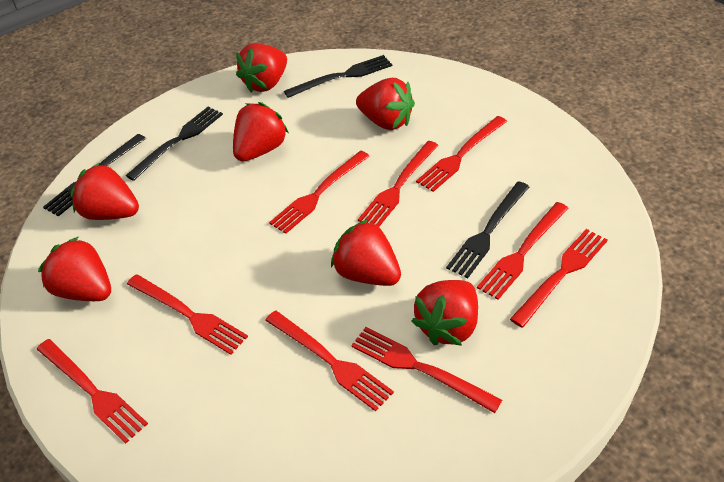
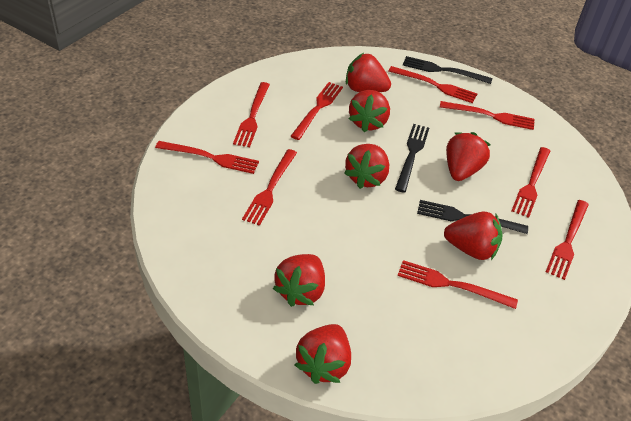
black fork: [43,134,146,217] [125,107,223,181] [284,55,392,98] [446,181,529,278] = 4 -> [395,124,429,193] [403,56,492,84] [417,200,528,234] = 3

